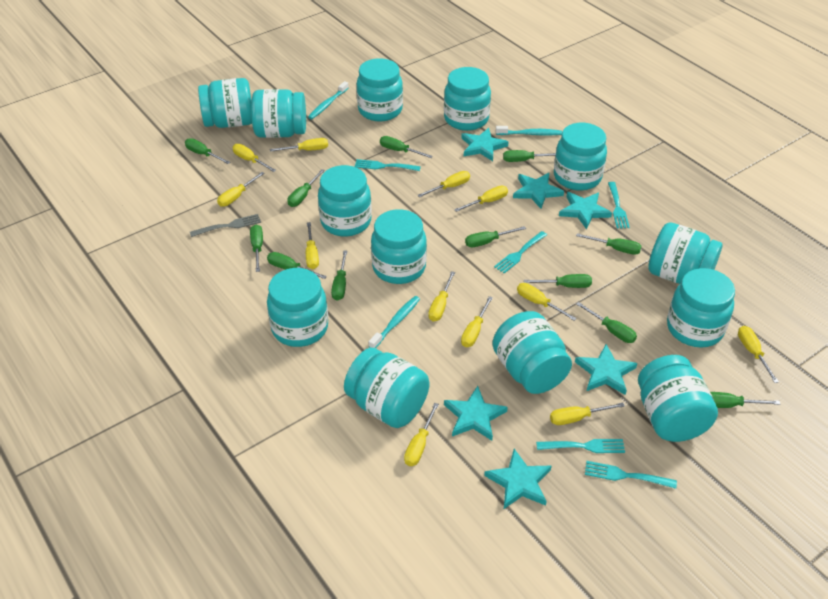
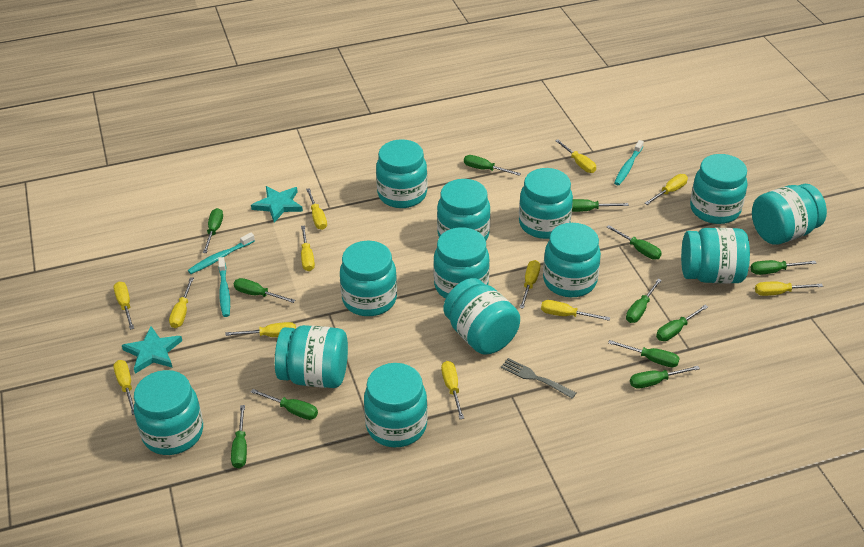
turquoise fork: [355,159,421,171] [494,231,547,274] [536,439,625,453] [585,461,677,489] [608,182,630,228] = 5 -> none = 0
turquoise star: [444,386,508,441] [461,128,508,161] [484,449,552,509] [513,173,564,209] [559,192,612,230] [575,344,637,395] = 6 -> [122,326,182,374] [251,186,303,223] = 2

